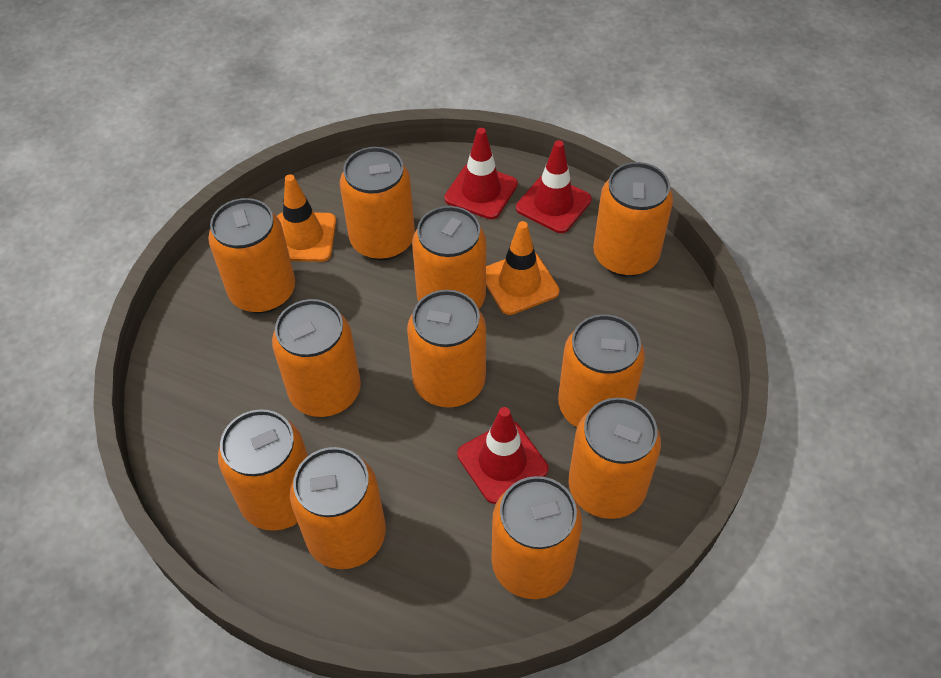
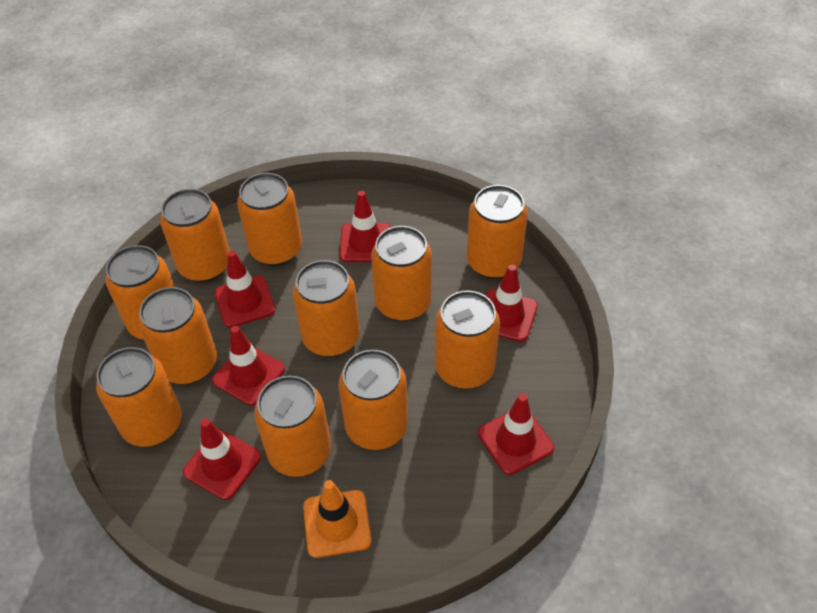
orange traffic cone: [277,174,336,262] [486,221,560,315] = 2 -> [303,480,372,558] = 1
red traffic cone: [444,128,518,219] [457,407,548,504] [516,140,592,233] = 3 -> [183,419,261,500] [212,326,285,406] [214,251,276,328] [340,191,391,262] [478,393,554,475] [485,264,538,342] = 6

